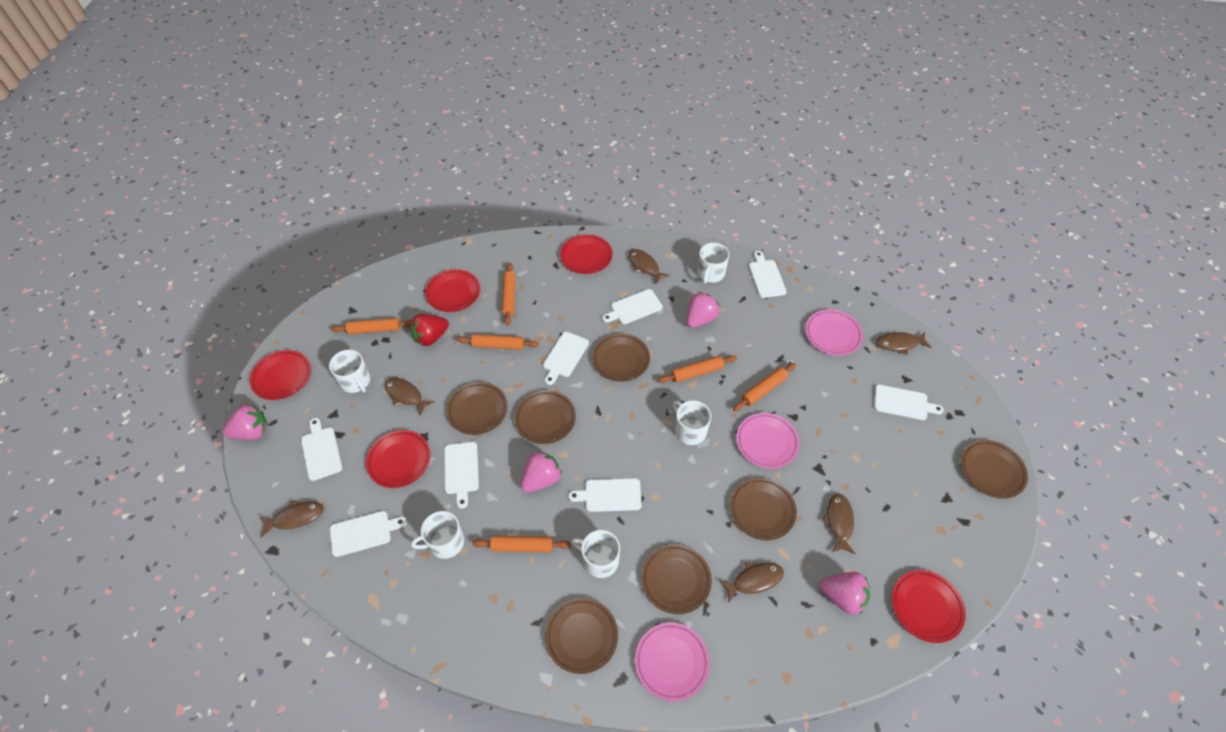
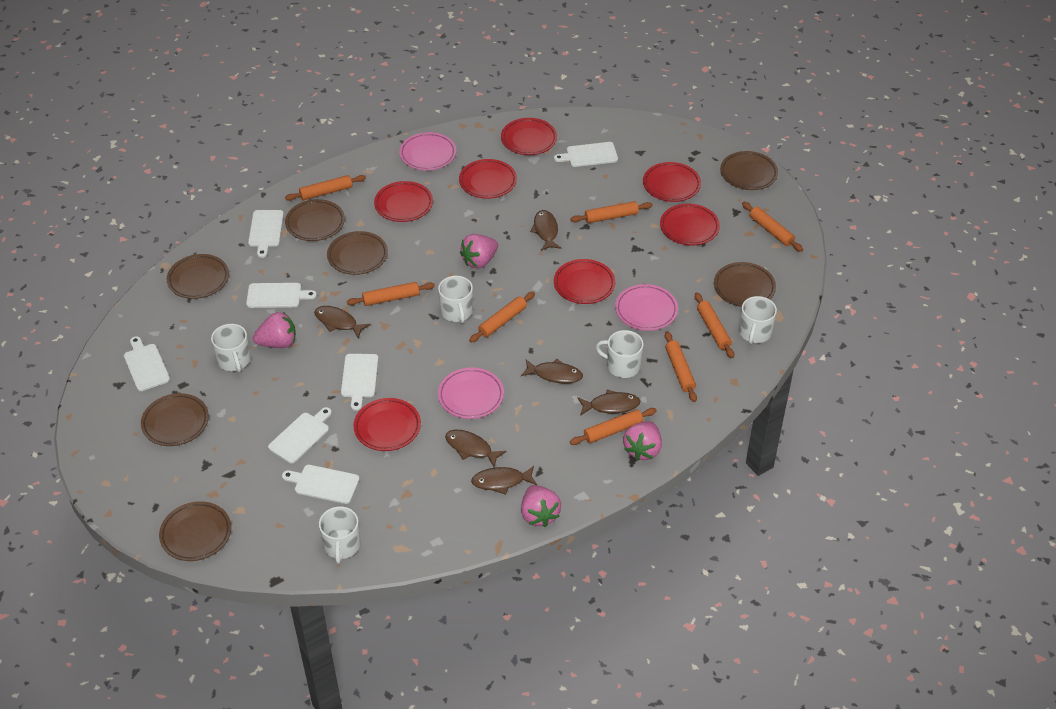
orange rolling pin: [331,318,411,334] [457,334,539,350] [472,536,571,552] [502,263,516,326] [658,355,737,383] [733,363,796,411] = 6 -> [285,175,366,201] [347,282,435,306] [469,292,535,343] [570,408,657,445] [571,201,653,223] [665,331,697,402] [695,292,734,358] [742,202,803,252] = 8
red plate: [250,350,311,400] [366,430,431,488] [425,269,480,312] [560,234,613,274] [892,570,966,643] = 5 -> [353,398,421,451] [374,181,433,222] [459,159,517,199] [501,118,557,155] [554,259,615,304] [643,162,701,202] [660,203,720,246] = 7
red strawberry: [410,314,449,346] = 1 -> none = 0
white cutting board: [301,418,342,481] [330,511,407,557] [444,442,479,508] [543,332,589,385] [569,478,642,512] [602,289,663,324] [749,251,787,298] [874,385,944,420] = 8 -> [124,336,170,391] [246,283,317,308] [248,210,284,258] [268,407,332,463] [282,465,359,504] [341,354,378,411] [554,142,618,167] = 7

